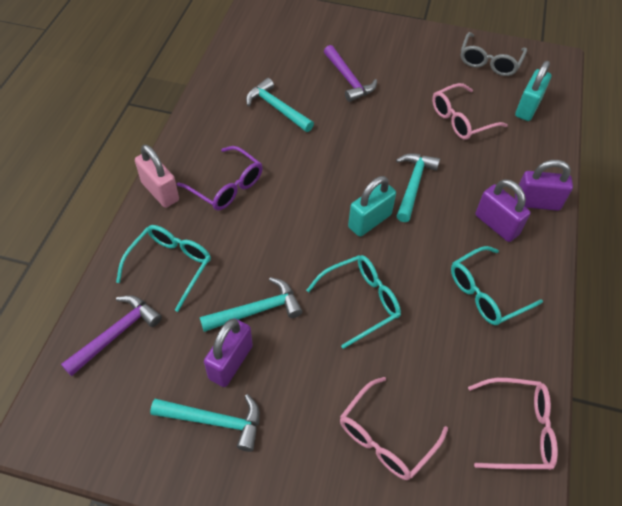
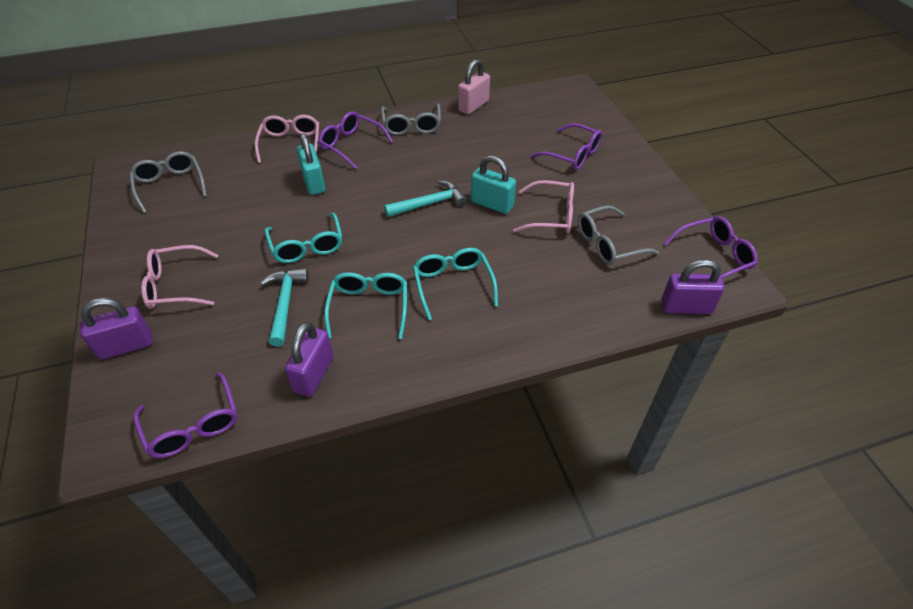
grey glasses: [461,32,527,76] = 1 -> [130,151,207,213] [381,104,441,135] [578,205,659,265] = 3
purple glasses: [177,146,263,211] = 1 -> [133,372,238,458] [318,111,393,169] [531,123,602,170] [664,216,758,279] = 4
purple hammer: [61,295,162,376] [324,45,377,102] = 2 -> none = 0
turquoise hammer: [150,394,260,452] [200,277,302,332] [246,78,314,132] [396,153,440,222] = 4 -> [261,268,309,347] [384,180,467,217] = 2

